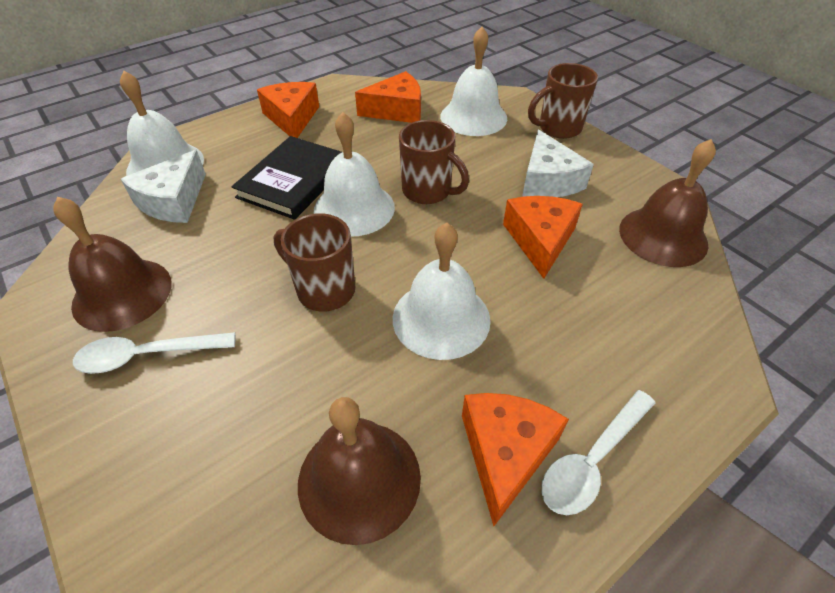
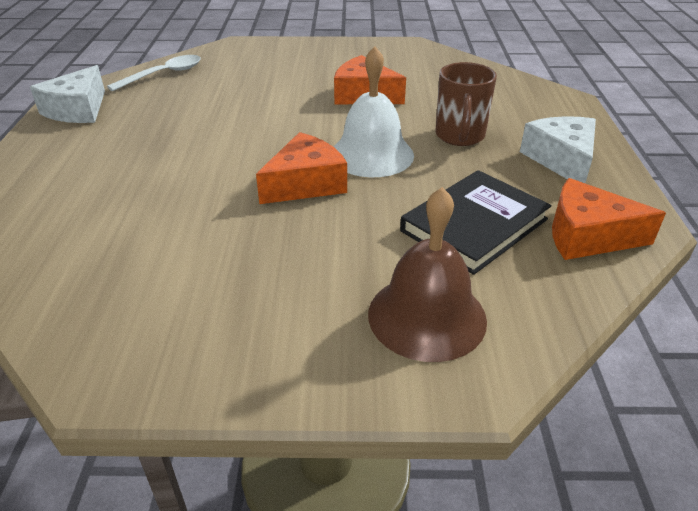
brown bell: [53,197,172,332] [298,397,421,545] [619,139,716,267] = 3 -> [368,187,487,362] = 1
brown mug: [274,213,355,311] [399,120,469,204] [528,63,598,139] = 3 -> [435,62,497,146] = 1
orange cheese: [257,82,319,138] [355,71,421,123] [462,393,569,526] [503,196,583,279] = 4 -> [256,132,347,204] [334,55,406,104] [552,178,666,260] = 3
white bell: [120,71,204,176] [314,112,395,237] [393,223,491,360] [440,27,507,136] = 4 -> [334,46,414,177] = 1
white spoon: [73,332,235,374] [541,390,655,515] = 2 -> [107,55,201,91] = 1

